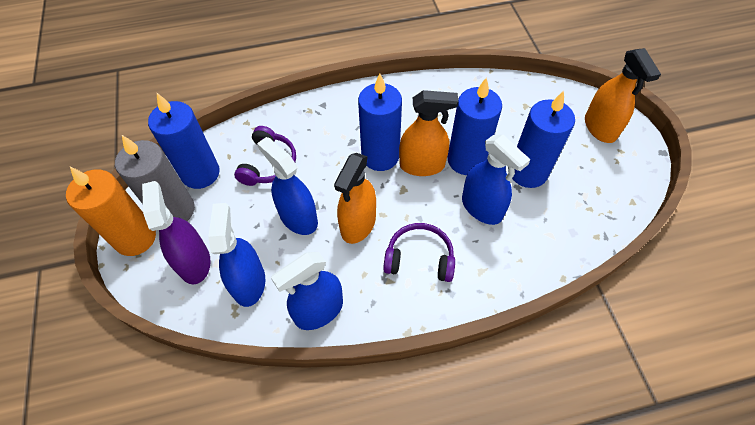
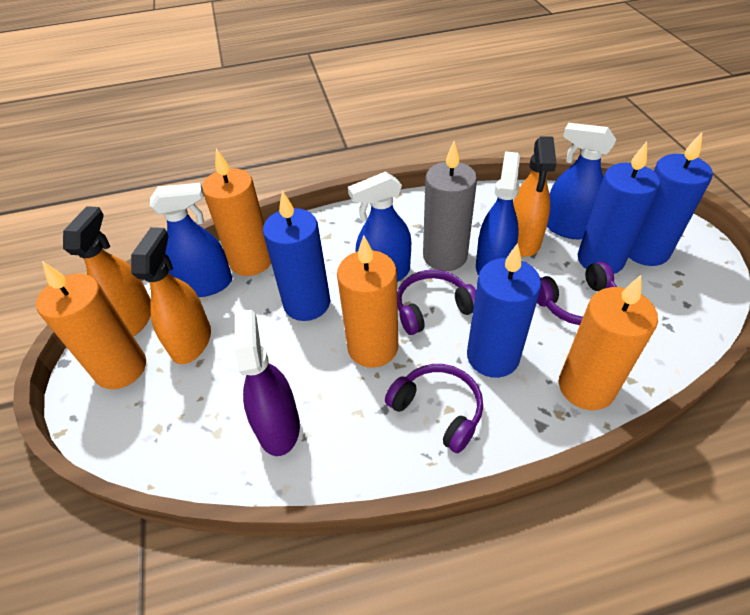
orange candle: [66,167,156,256] = 1 -> [36,261,146,389] [202,149,271,276] [337,236,398,368] [559,275,658,410] = 4
purple headphones: [234,126,296,186] [383,223,455,282] = 2 -> [385,364,483,453] [397,270,476,335] [537,261,617,325] = 3

